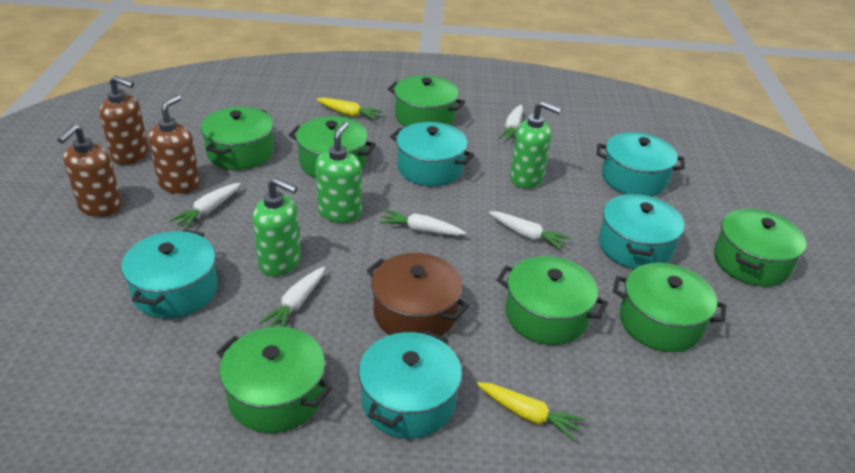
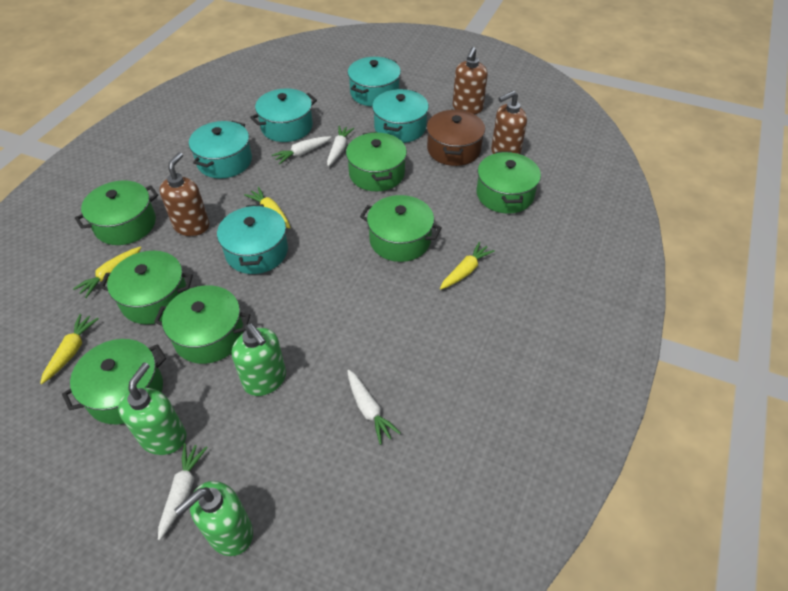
white carrot: [169,183,241,229] [259,267,325,327] [380,210,466,236] [489,211,571,250] [499,105,523,140] = 5 -> [158,443,208,540] [272,136,331,164] [327,126,354,166] [347,370,401,445] = 4
yellow carrot: [316,98,383,120] [477,382,585,441] = 2 -> [40,314,99,384] [73,246,142,298] [244,187,291,228] [440,242,495,289] = 4

